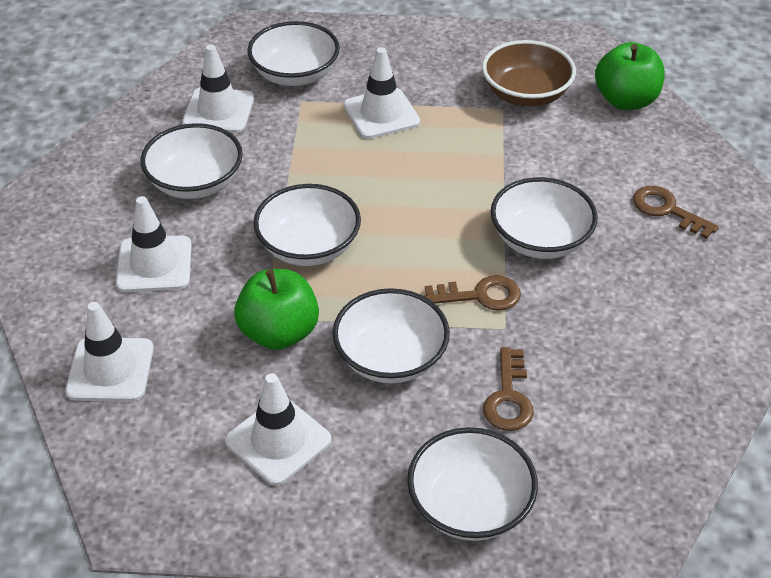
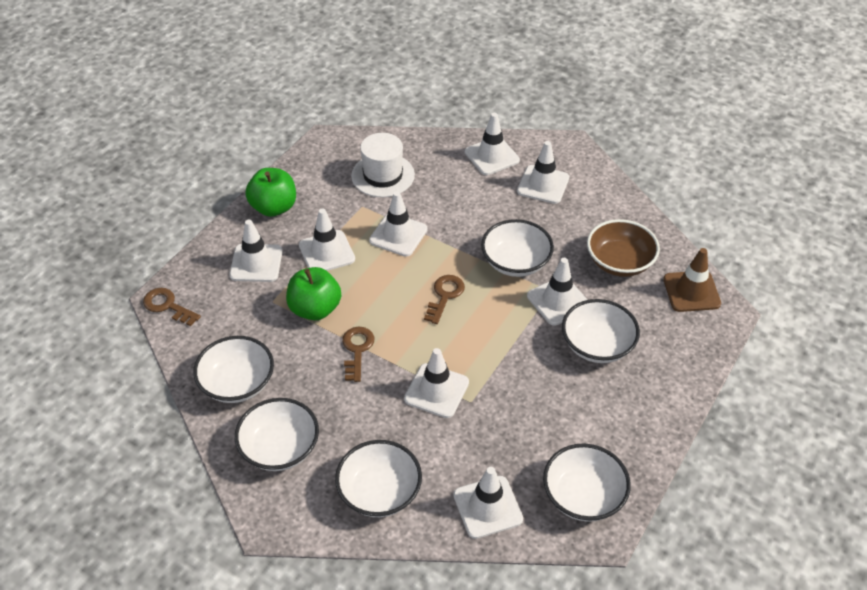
brown traffic cone: none = 0 -> [663,248,721,312] = 1
white hat: none = 0 -> [351,133,415,197] = 1
white traffic cone: [65,302,154,402] [116,196,192,292] [182,44,254,133] [225,373,332,486] [344,47,420,139] = 5 -> [229,220,283,282] [299,209,355,271] [369,191,427,257] [404,348,469,418] [453,467,523,539] [465,113,520,175] [517,141,569,204] [527,258,588,326] = 8

